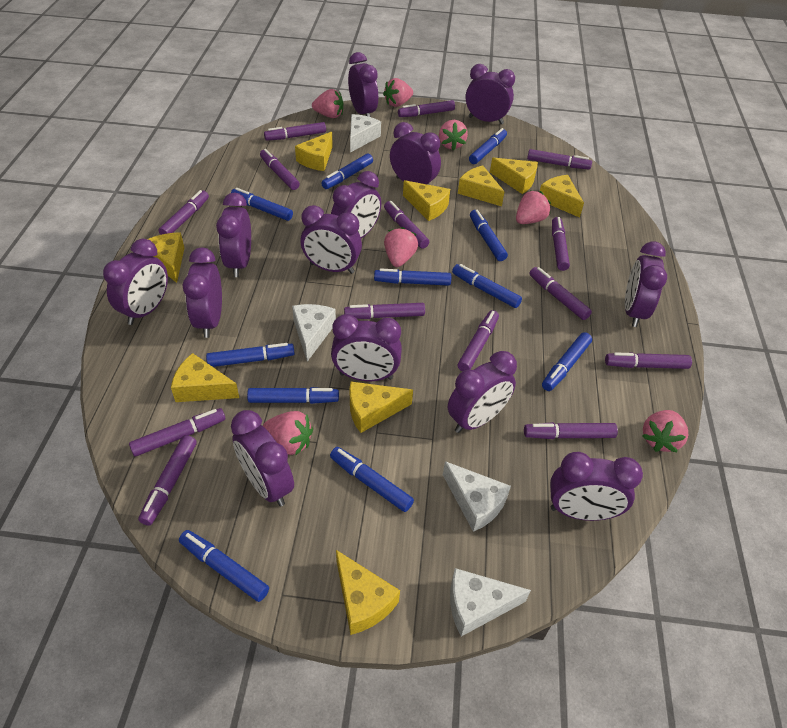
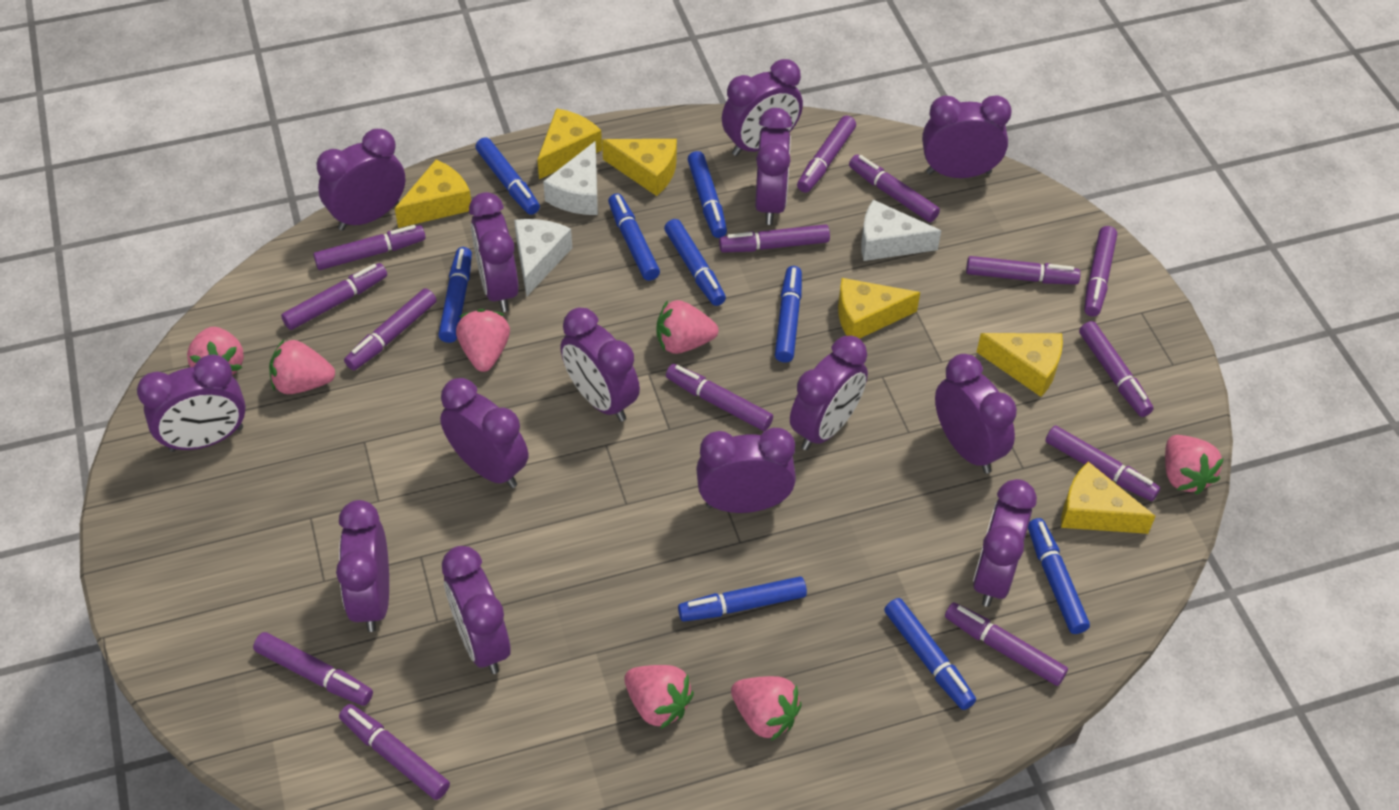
blue marker: [179,530,269,602] [206,343,295,367] [231,188,293,221] [247,387,339,404] [321,154,373,189] [330,447,414,512] [374,268,451,286] [452,264,522,308] [469,128,507,164] [470,210,508,261] [542,332,592,391] = 11 -> [438,247,472,343] [476,137,540,215] [608,193,660,281] [664,219,726,306] [678,576,807,622] [687,151,727,238] [775,266,802,362] [884,598,976,710] [1028,518,1090,634] = 9
purple clock: [103,239,168,325] [182,247,222,338] [216,192,251,277] [231,410,294,507] [301,205,362,274] [331,171,381,238] [331,314,402,381] [348,52,378,117] [390,122,441,185] [448,351,517,433] [466,64,515,124] [550,452,643,521] [625,242,667,327] = 13 -> [137,354,246,452] [317,129,405,231] [336,500,389,632] [440,378,528,488] [442,546,511,674] [469,192,519,312] [561,308,640,422] [696,428,796,513] [722,59,803,156] [755,108,792,225] [790,336,868,450] [922,95,1012,178] [935,354,1017,474] [973,479,1037,607] = 14
white cheese: [292,304,336,361] [350,114,381,153] [443,461,511,532] [450,568,531,636] = 4 -> [514,219,572,296] [543,142,598,215] [861,200,941,261] = 3
yellow cheese: [148,232,184,283] [171,353,239,402] [295,132,333,171] [336,550,400,635] [350,381,413,433] [403,180,450,221] [458,166,504,206] [490,157,538,194] [540,175,584,218] = 9 -> [395,160,471,228] [537,108,602,179] [602,139,677,196] [838,278,920,339] [977,333,1063,397] [1061,462,1156,534] = 6

